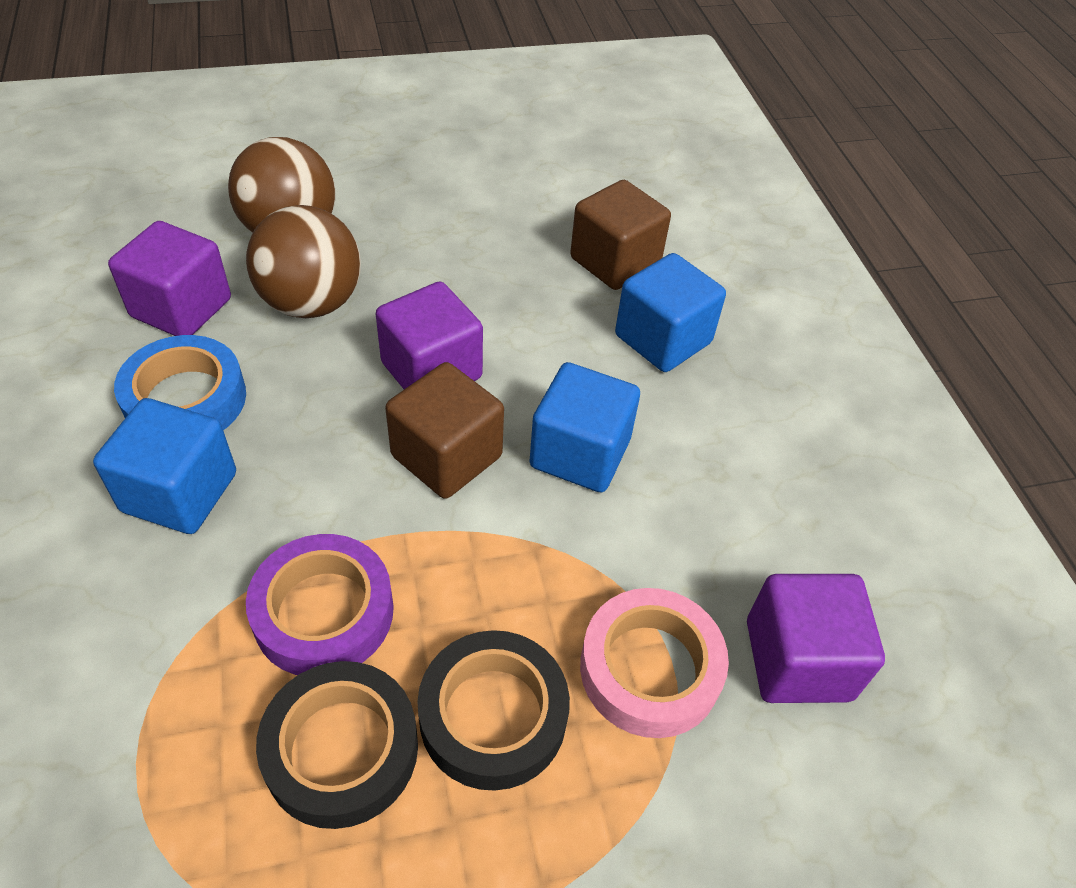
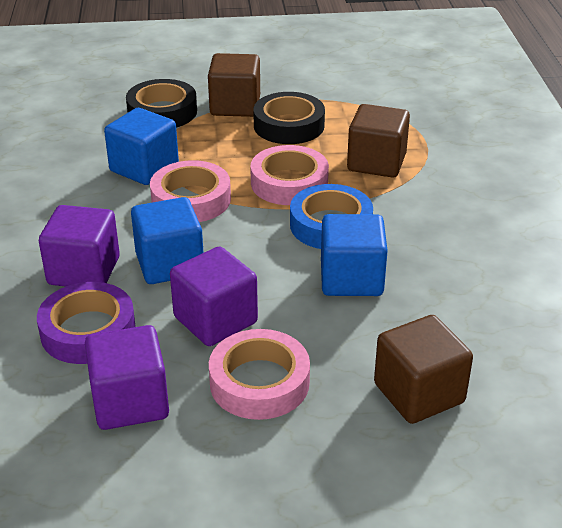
brown ball: [228,137,335,233] [246,205,361,318] = 2 -> none = 0
brown cube: [385,362,504,499] [570,180,671,290] = 2 -> [208,53,260,117] [347,104,410,178] [374,315,473,424] = 3
pink tape: [580,588,729,738] = 1 -> [150,160,231,222] [209,329,310,420] [250,145,329,205] = 3

